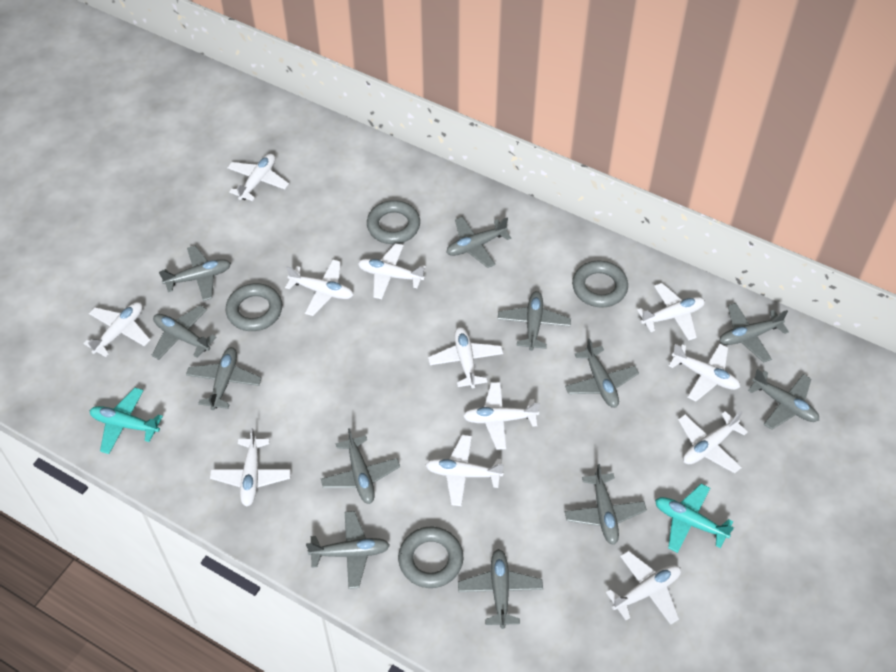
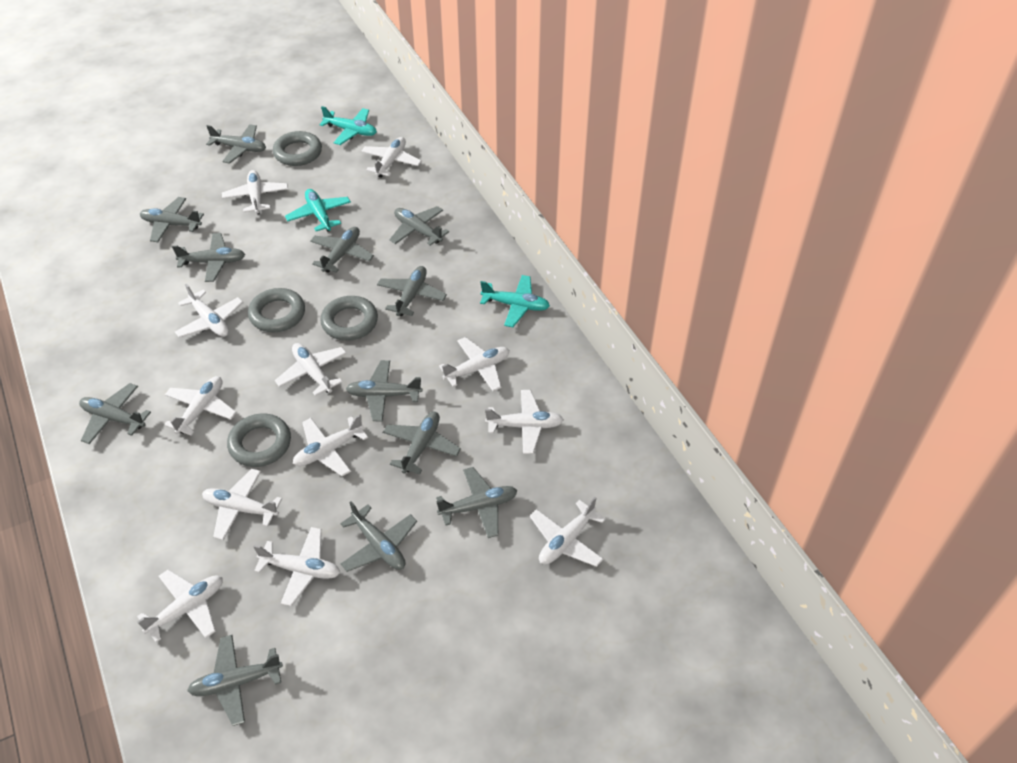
turquoise plane: [90,388,163,454] [655,484,734,553] = 2 -> [285,189,351,232] [319,106,377,145] [480,275,550,327] = 3

